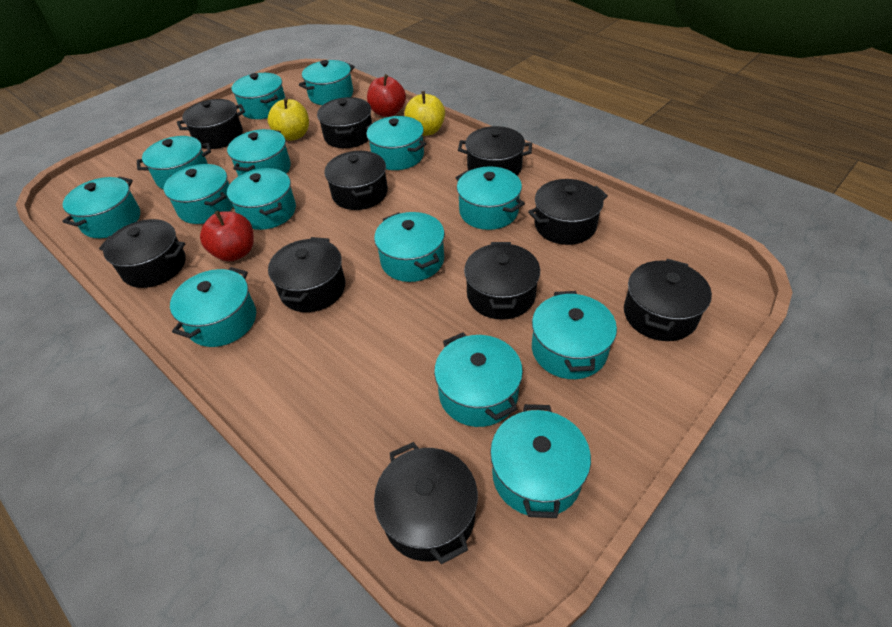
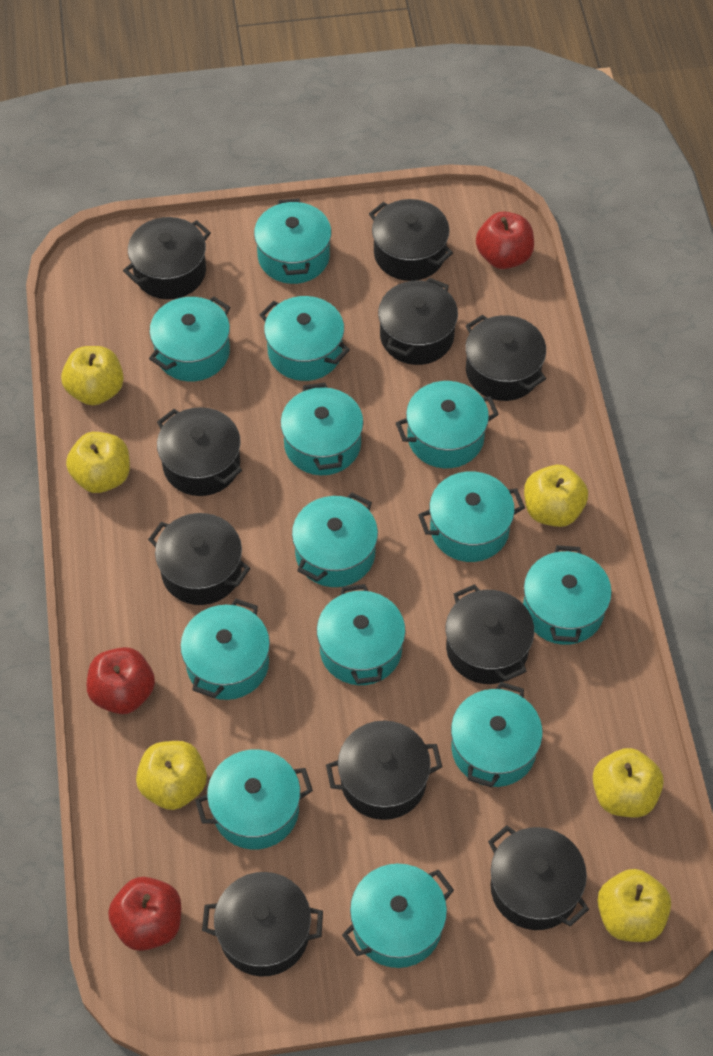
red apple: [200,211,254,261] [367,74,406,117] = 2 -> [87,647,155,714] [108,877,181,951] [476,212,534,269] = 3
turquoise pot: [63,176,140,238] [137,136,211,190] [164,164,233,224] [170,267,256,347] [227,129,291,176] [227,168,296,230] [231,73,285,119] [299,60,355,105] [366,116,427,170] [374,212,445,282] [434,333,523,427] [456,167,525,230] [490,404,591,518] [532,291,617,379] = 14 -> [149,296,231,382] [180,599,270,700] [195,749,313,849] [254,199,331,284] [259,296,350,381] [280,382,364,475] [292,492,378,587] [317,584,406,685] [342,864,454,968] [396,381,499,468] [418,471,525,562] [451,682,543,788] [523,545,612,645] = 13
yellow apple: [267,98,309,141] [404,91,445,136] = 2 -> [61,346,124,405] [66,432,130,493] [136,741,207,810] [524,465,588,527] [593,748,664,817] [597,869,671,942] = 6

